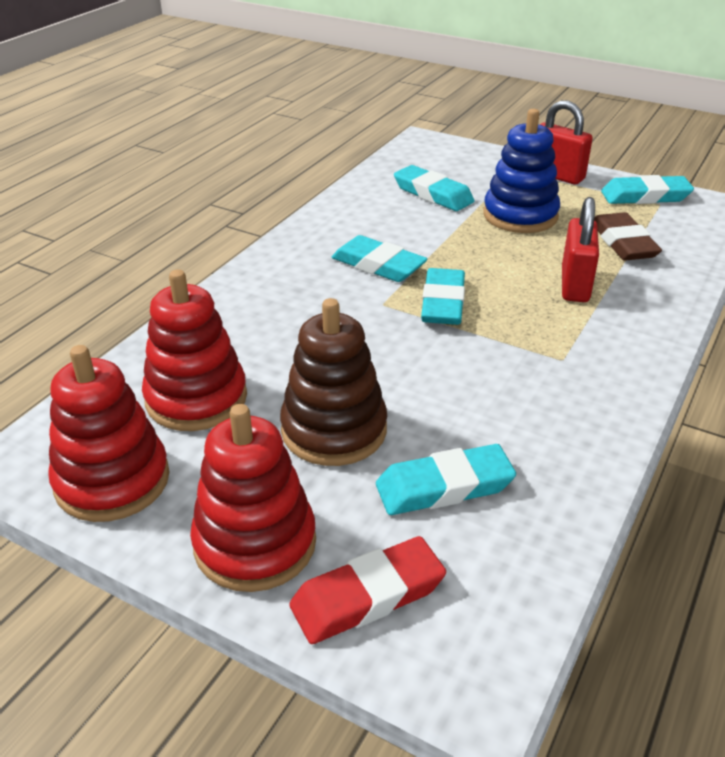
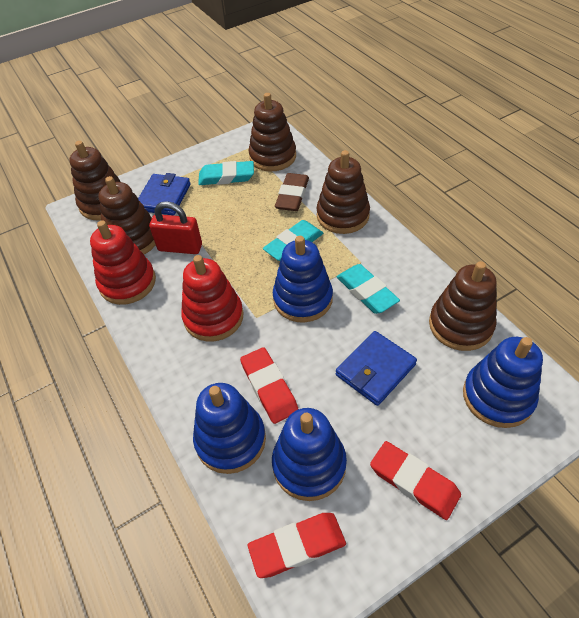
blue stacking toy: [483,109,560,233] = 1 -> [193,383,266,474] [272,408,347,501] [273,236,333,323] [463,337,543,428] = 4
blue wallet: none = 0 -> [138,173,191,215] [336,331,417,406] = 2
brown stacking toy: [280,298,387,466] = 1 -> [69,141,120,221] [99,176,156,254] [248,93,296,172] [317,150,370,234] [429,261,497,351] = 5
red eraser: [289,536,446,644] = 1 -> [240,347,298,424] [248,513,346,578] [370,441,461,520] = 3
red padlock: [540,100,593,185] [562,197,599,302] = 2 -> [149,201,202,254] = 1
red stacking toy: [48,345,169,522] [142,269,247,431] [190,404,316,592] = 3 -> [90,220,156,305] [181,255,244,342] = 2
turquoise eraser: [332,235,428,282] [376,444,516,515] [394,165,474,211] [421,268,465,325] [601,175,694,204] = 5 -> [198,161,254,185] [263,220,323,261] [337,264,400,314] = 3

